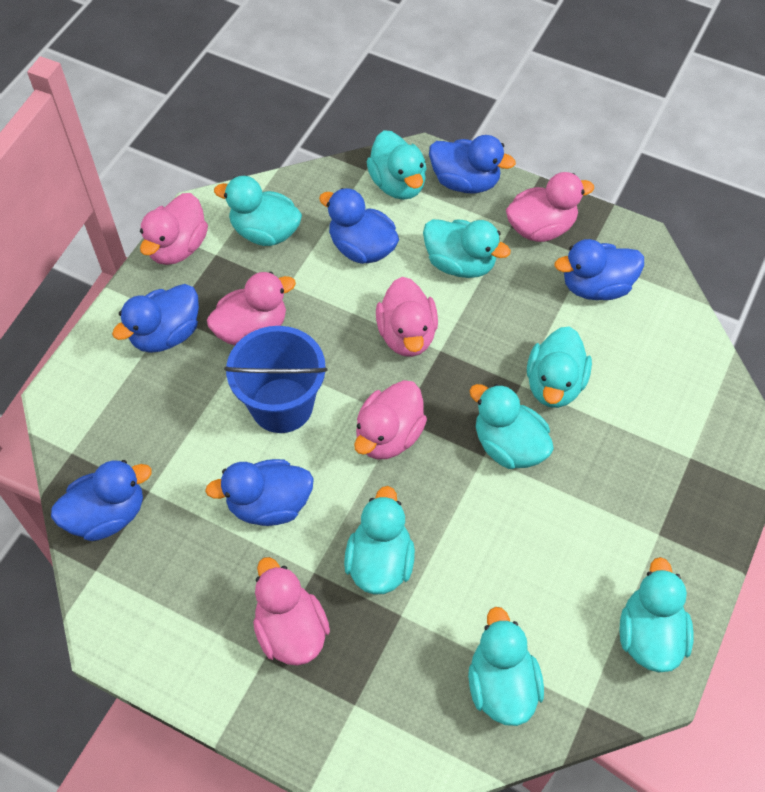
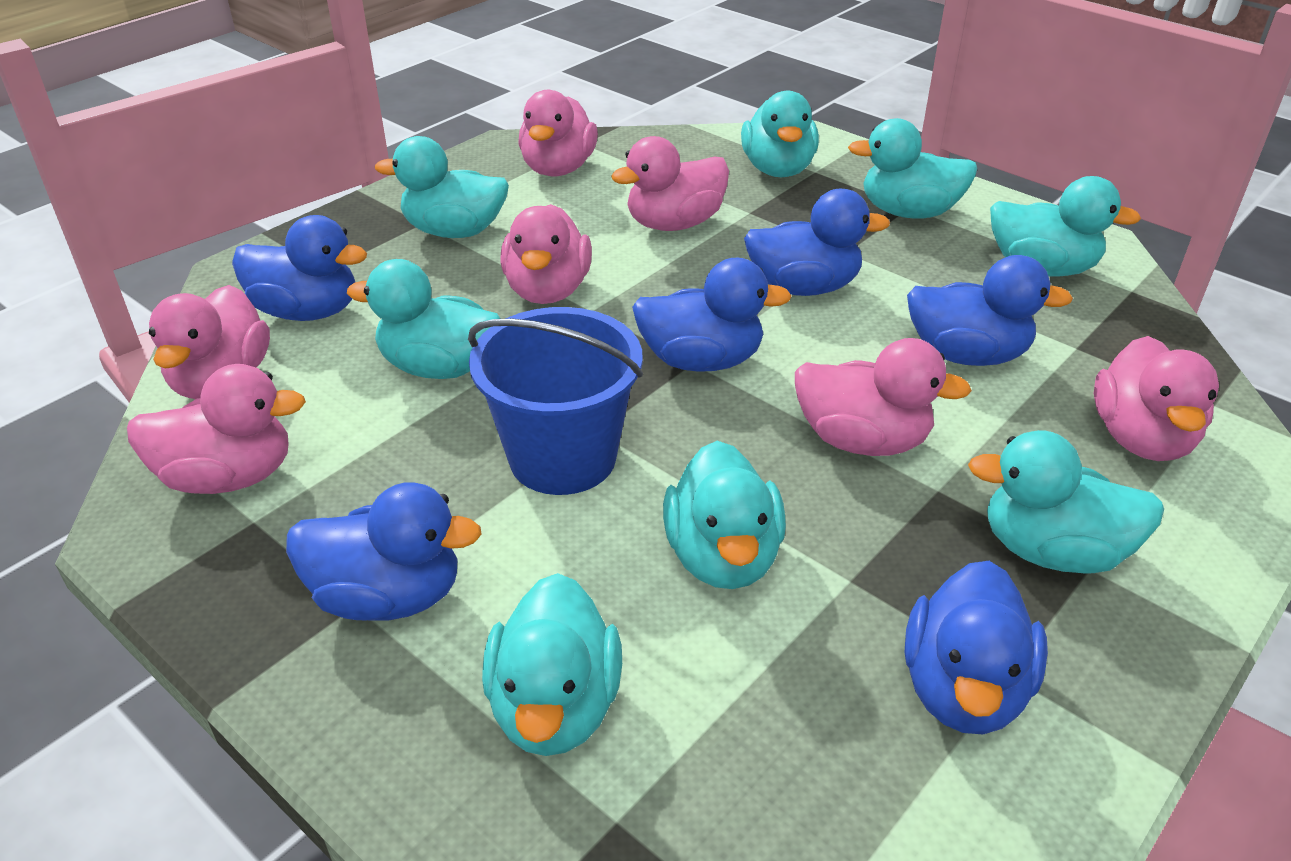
pink duck: [140,193,208,265] [207,272,296,345] [253,557,330,666] [354,380,427,460] [376,277,438,357] [506,172,594,242] = 6 -> [127,364,306,494] [149,285,270,399] [500,204,592,304] [518,90,598,176] [611,136,729,231] [795,338,972,456] [1094,336,1219,461] = 7

